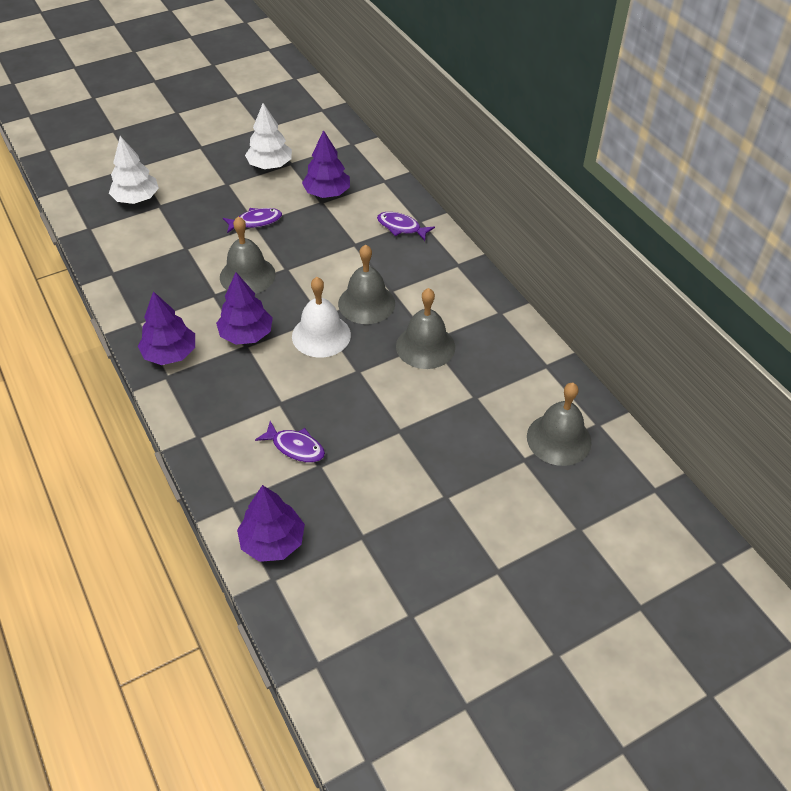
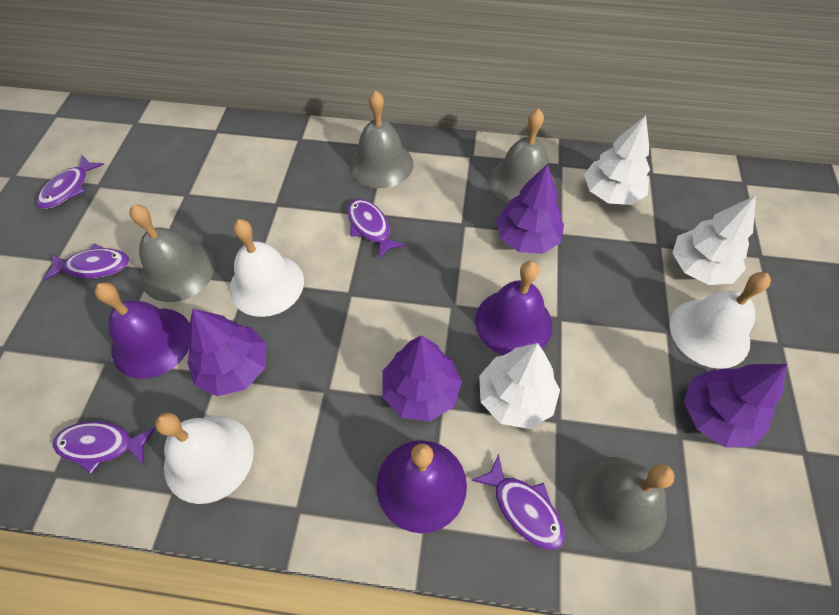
purple bell: none = 0 -> [95,282,190,379] [376,440,467,533] [475,261,552,355] = 3
purple fish: [223,208,282,233] [255,421,325,462] [377,212,435,241] = 3 -> [36,156,104,209] [43,244,129,281] [53,421,155,474] [348,199,405,259] [471,454,565,550] = 5
white bell: [292,277,351,358] = 1 -> [155,413,254,504] [230,219,304,317] [670,272,771,369] = 3
white tree: [109,136,159,204] [245,103,292,169] = 2 -> [479,343,560,429] [584,115,650,205] [673,195,756,285] = 3

